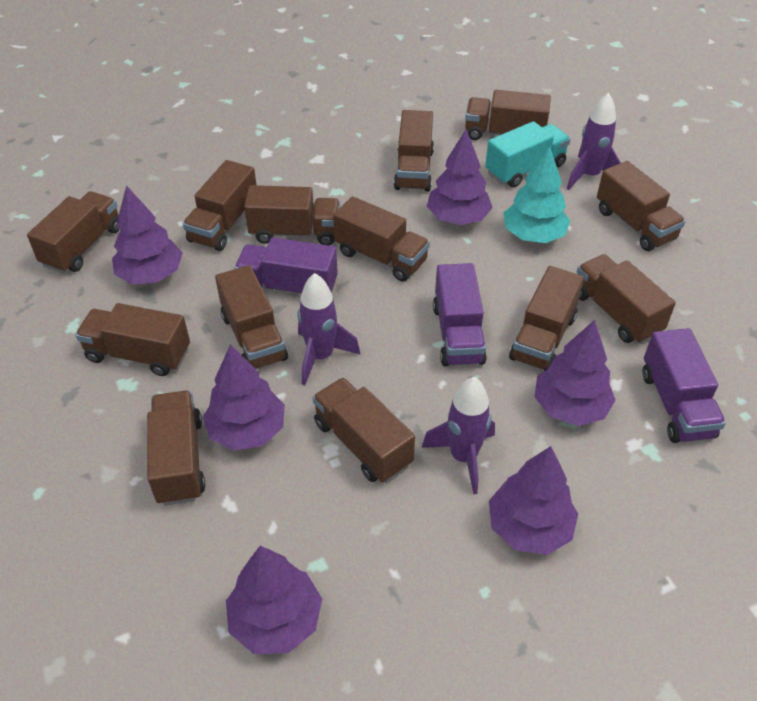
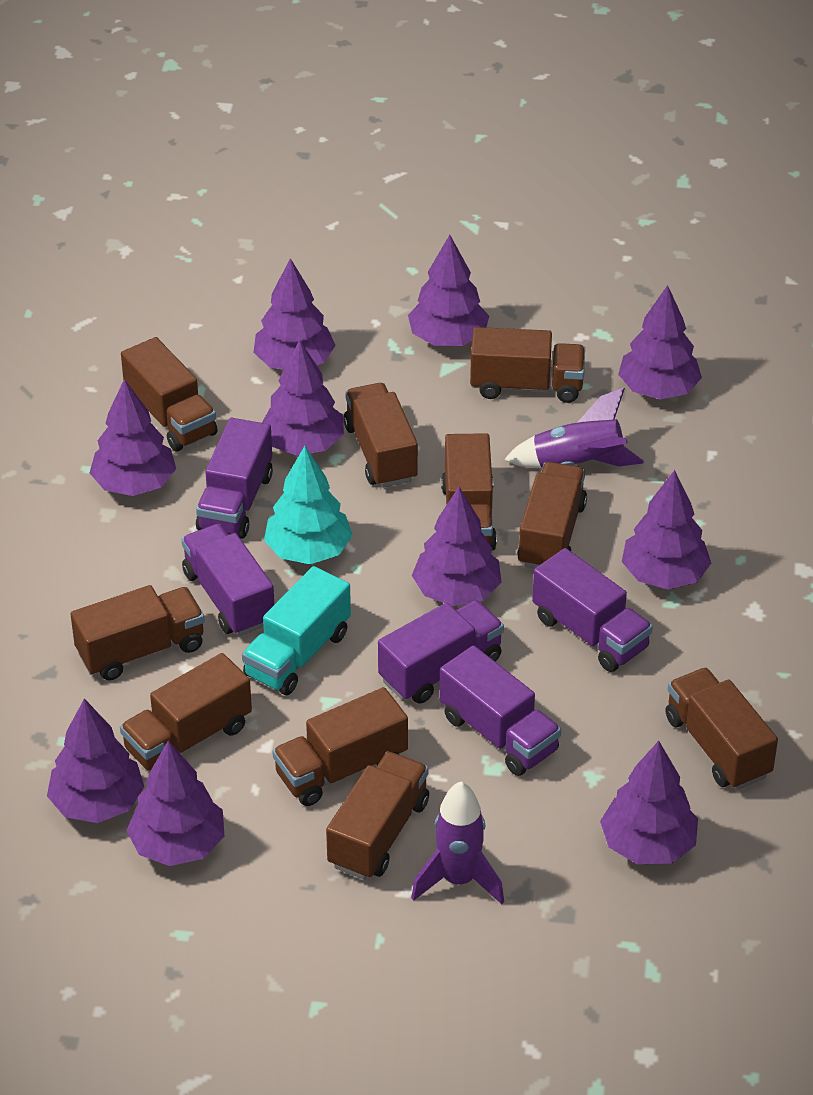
brown truck: [27,191,119,273] [75,303,190,376] [147,391,206,505] [183,160,257,251] [215,265,288,369] [244,185,340,245] [313,378,415,483] [333,196,430,282] [394,110,434,192] [465,90,551,140] [509,266,584,371] [577,254,676,344] [597,161,686,251] = 13 -> [71,585,205,680] [120,653,252,770] [121,337,218,451] [272,687,408,806] [326,751,429,880] [344,383,418,488] [441,433,497,551] [470,327,585,403] [517,462,587,569] [666,668,778,790] = 10
purple rocket: [298,273,361,385] [421,377,495,495] [567,93,621,190] = 3 -> [411,782,504,904] [504,388,644,468] = 2
purple tree: [112,185,183,284] [203,344,285,451] [226,546,322,654] [427,130,493,225] [489,446,578,555] [534,320,615,426] = 6 -> [47,698,144,823] [90,379,176,496] [126,741,224,866] [253,258,336,370] [262,340,344,455] [408,235,489,346] [412,487,502,606] [600,741,698,864] [618,285,702,400] [622,470,711,589] = 10
purple truck: [235,237,338,294] [433,263,487,366] [643,328,726,443] = 3 -> [182,524,274,636] [196,418,273,539] [378,600,504,703] [439,645,561,776] [532,548,653,672] = 5

